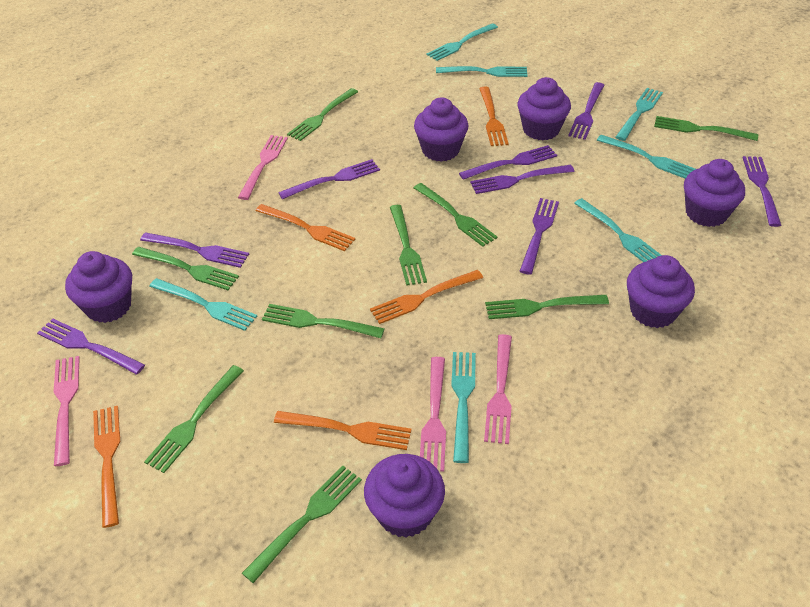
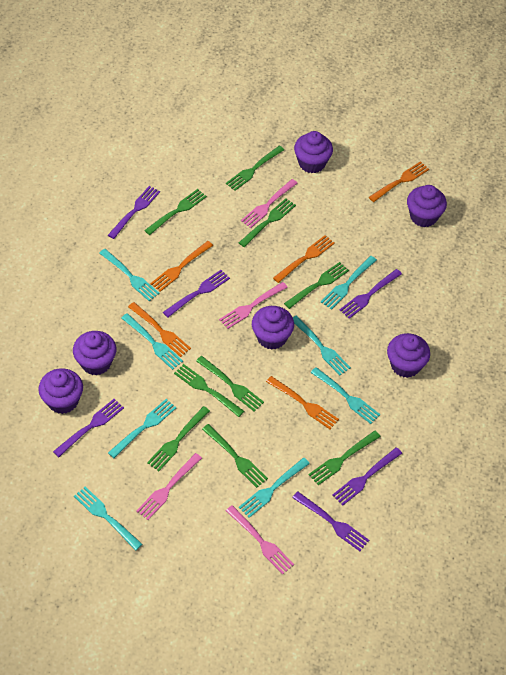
purple fork: [37,318,145,375] [140,232,249,268] [278,159,380,199] [459,145,557,180] [470,165,574,194] [520,198,559,275] [568,82,604,140] [743,156,782,227] = 8 -> [53,399,124,457] [108,186,160,239] [163,270,230,318] [292,491,369,551] [333,447,402,505] [340,269,402,319] = 6
turquoise fork: [149,278,257,331] [427,23,498,61] [436,66,528,77] [451,352,476,463] [574,198,662,262] [597,135,696,179] [616,88,663,141] = 7 -> [74,486,142,551] [99,249,159,301] [108,399,177,458] [121,313,183,370] [239,458,310,518] [293,316,351,375] [311,367,380,424] [321,256,377,310] = 8

